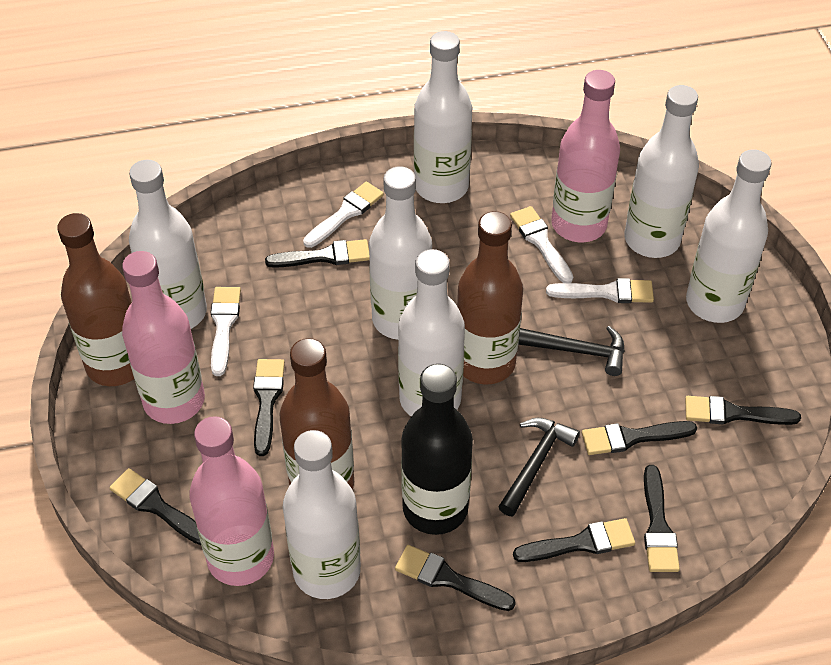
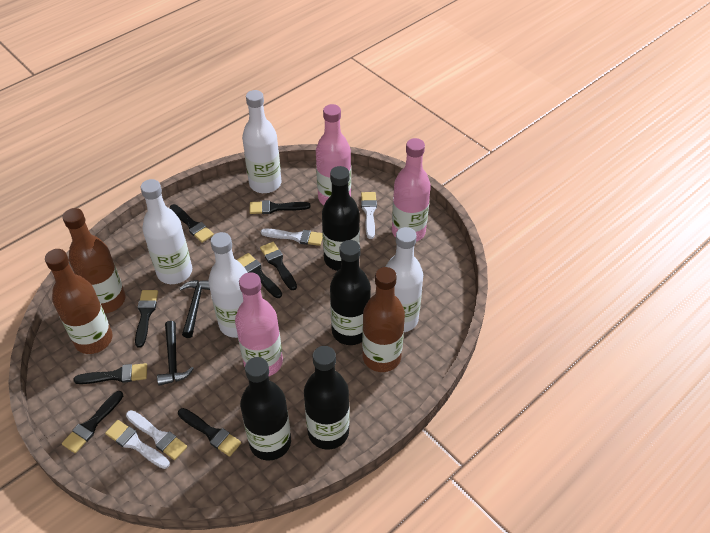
black bottle: [401,364,473,535] = 1 -> [240,357,291,461] [304,346,350,450] [322,166,360,271] [330,240,371,345] = 4
white bottle: [129,160,207,329] [283,430,361,599] [369,166,432,340] [398,249,465,416] [414,31,472,203] [624,85,699,258] [686,149,772,323] = 7 -> [141,179,192,284] [208,232,248,338] [242,90,281,193] [386,227,423,332] = 4

